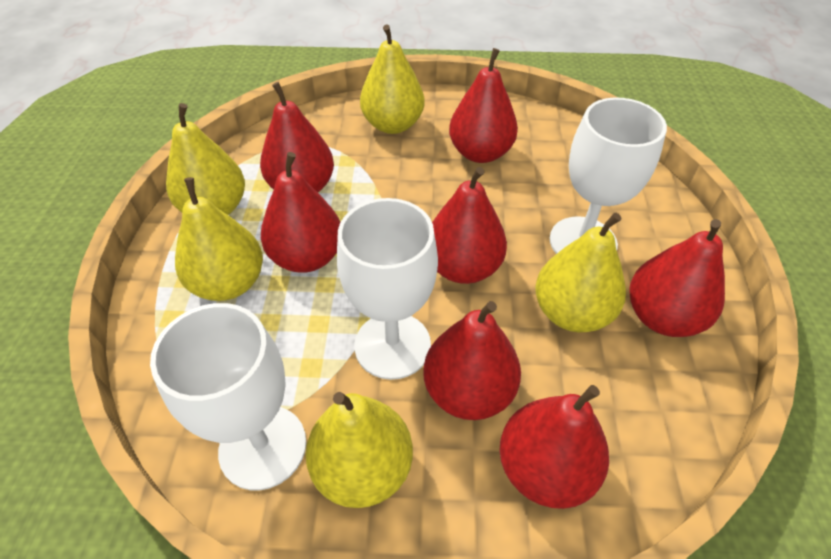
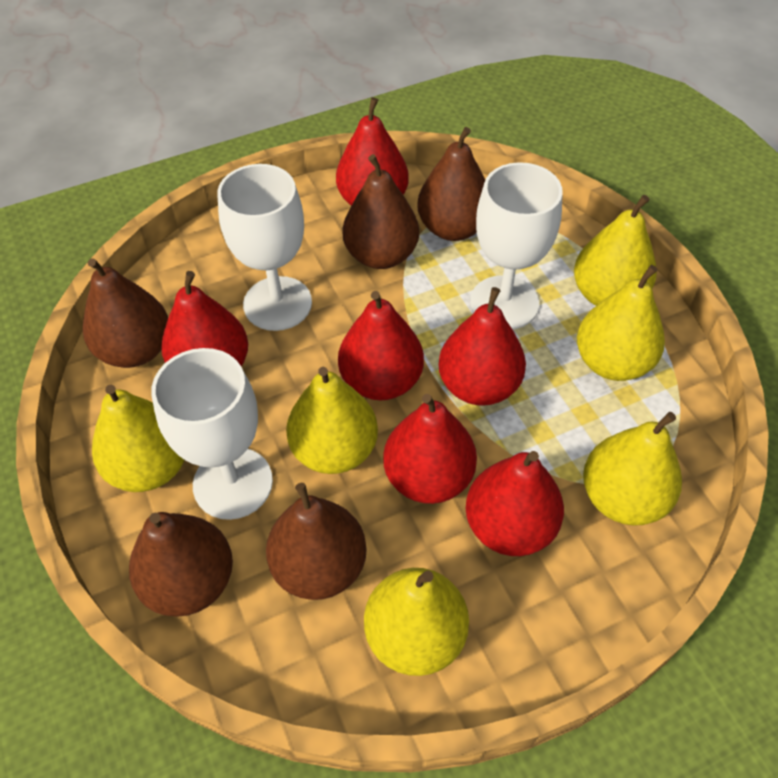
brown pear: none = 0 -> [83,258,168,368] [129,512,233,617] [266,483,367,600] [342,154,419,269] [417,127,485,241] = 5
red pear: [260,82,334,192] [261,152,340,273] [423,301,521,420] [432,167,507,284] [449,48,518,163] [499,385,609,509] [629,219,725,337] = 7 -> [161,271,248,367] [336,97,409,206] [338,291,424,400] [383,394,477,504] [438,287,526,406] [466,451,564,556] = 6
yellow pear: [166,103,245,215] [175,177,263,301] [305,392,413,508] [360,25,425,134] [535,213,626,332] = 5 -> [92,385,184,492] [286,367,378,474] [364,568,469,676] [574,195,657,306] [577,265,665,381] [583,412,682,526] = 6

